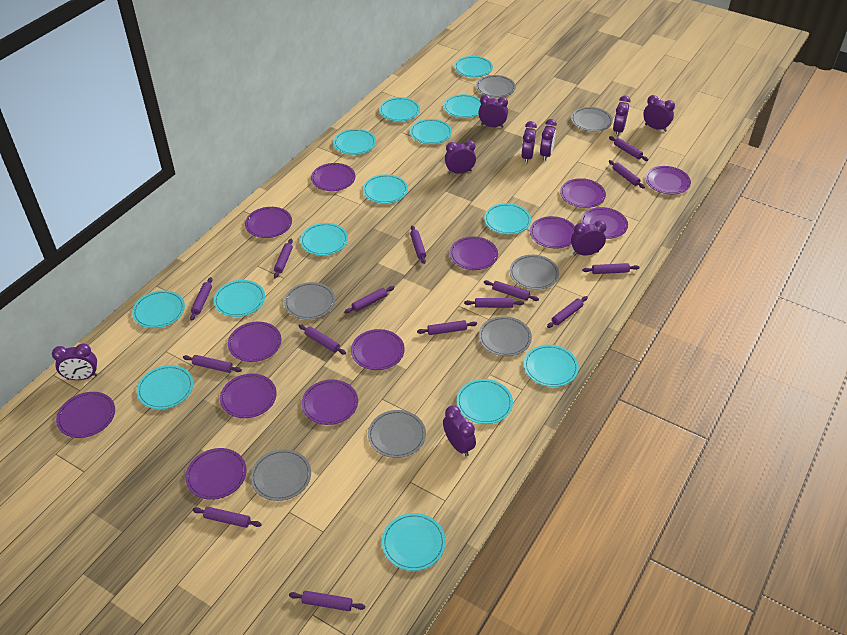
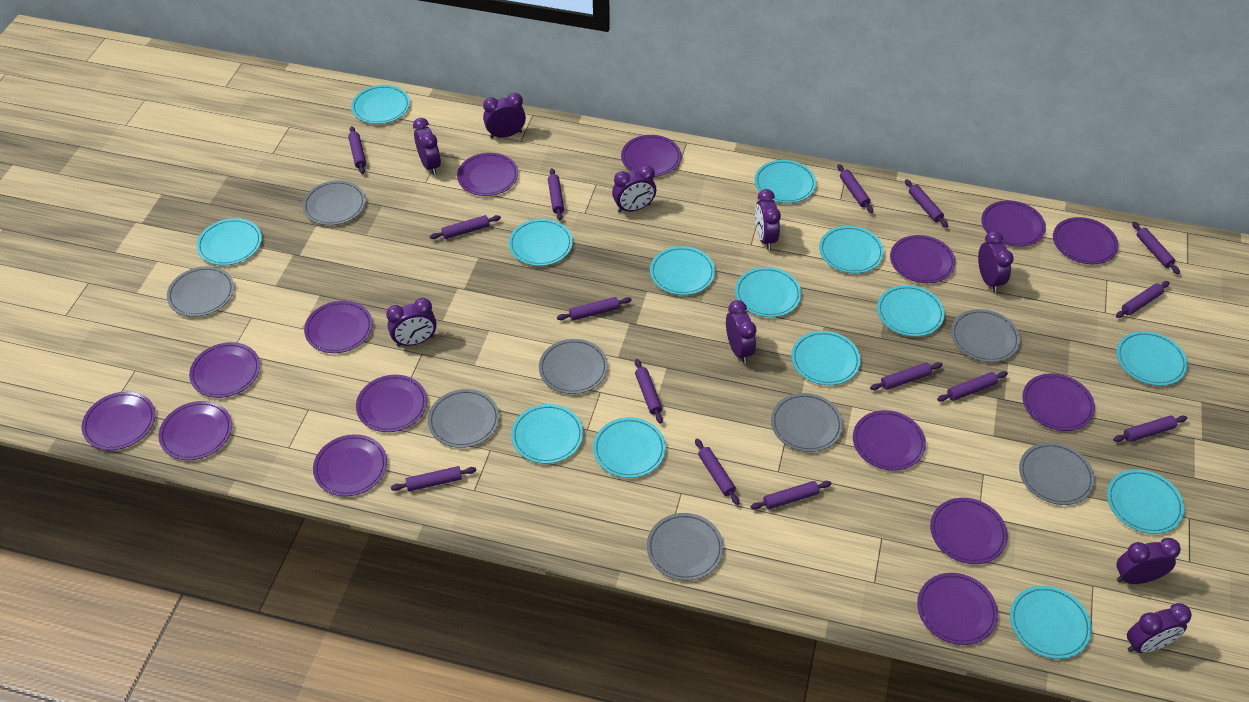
grey plate: [251,449,311,501] [284,282,335,320] [368,410,426,458] [476,75,516,98] [479,316,532,356] [509,255,559,290] [571,107,613,132] = 7 -> [167,266,234,317] [303,181,366,225] [428,389,500,448] [539,339,608,394] [647,513,724,581] [771,393,843,452] [951,309,1020,362] [1019,442,1095,505] = 8
purple plate: [56,392,115,438] [185,448,246,500] [220,373,277,418] [228,322,281,362] [245,207,292,238] [302,380,358,425] [311,163,356,191] [351,329,405,370] [450,237,498,270] [530,216,575,248] [560,178,606,208] [581,207,628,239] [645,166,691,194] = 13 -> [82,391,155,450] [158,401,232,460] [189,342,260,398] [304,301,373,353] [313,434,387,496] [356,375,427,432] [457,153,518,196] [621,135,681,177] [853,410,926,471] [890,235,956,283] [917,573,998,645] [930,498,1008,564] [981,200,1046,247] [1022,373,1095,431] [1053,217,1119,264] = 15

